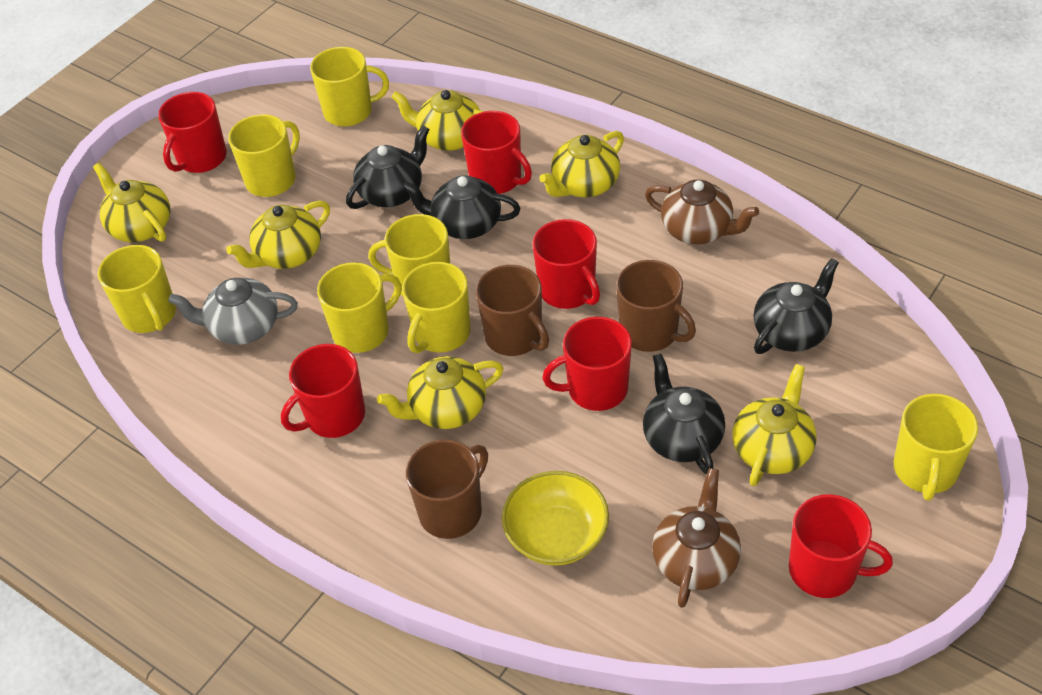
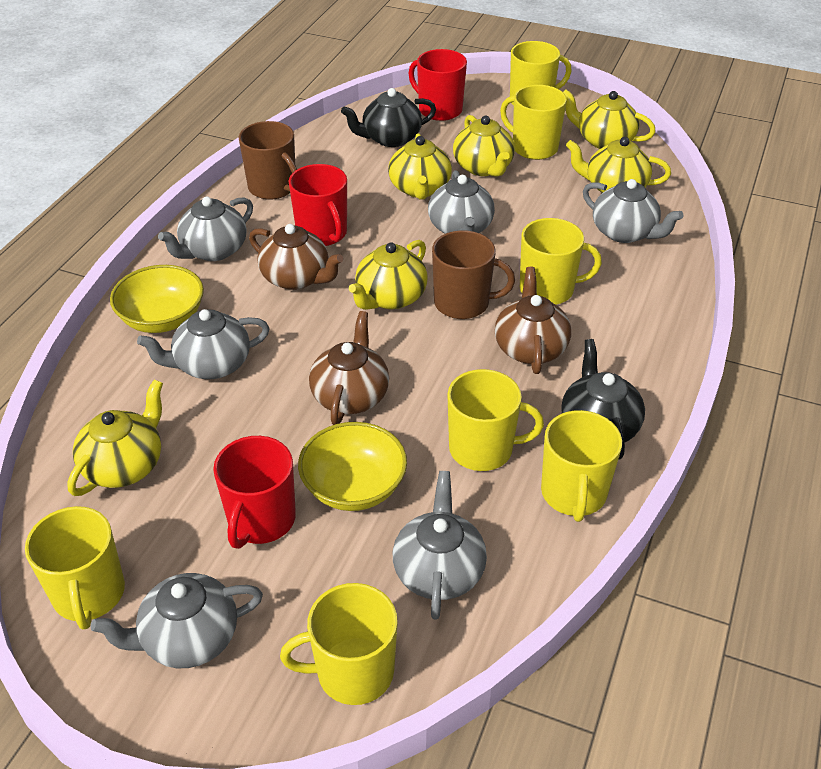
black teapot: [346,125,430,209] [402,175,520,239] [643,354,725,474] [754,258,839,354] = 4 -> [341,88,436,147] [561,339,645,460] = 2
brown mug: [406,440,488,539] [476,265,549,356] [616,260,696,352] = 3 -> [239,121,297,200] [432,230,515,319] = 2
brown teapot: [645,179,759,244] [652,468,741,608] = 2 -> [249,224,343,290] [309,311,389,425] [495,267,571,374] = 3
grey teapot: [168,278,298,345] = 1 -> [91,573,263,668] [137,309,270,379] [158,196,253,261] [393,471,487,620] [428,170,495,234] [583,179,684,243] = 6
red mug: [158,92,227,173] [281,344,365,438] [461,111,532,194] [532,219,600,309] [542,317,632,411] [789,494,893,598] = 6 -> [213,436,296,549] [289,164,347,246] [408,49,467,121] = 3
yellow bowl: [502,471,609,566] = 1 -> [110,265,204,333] [298,422,407,511] = 2

